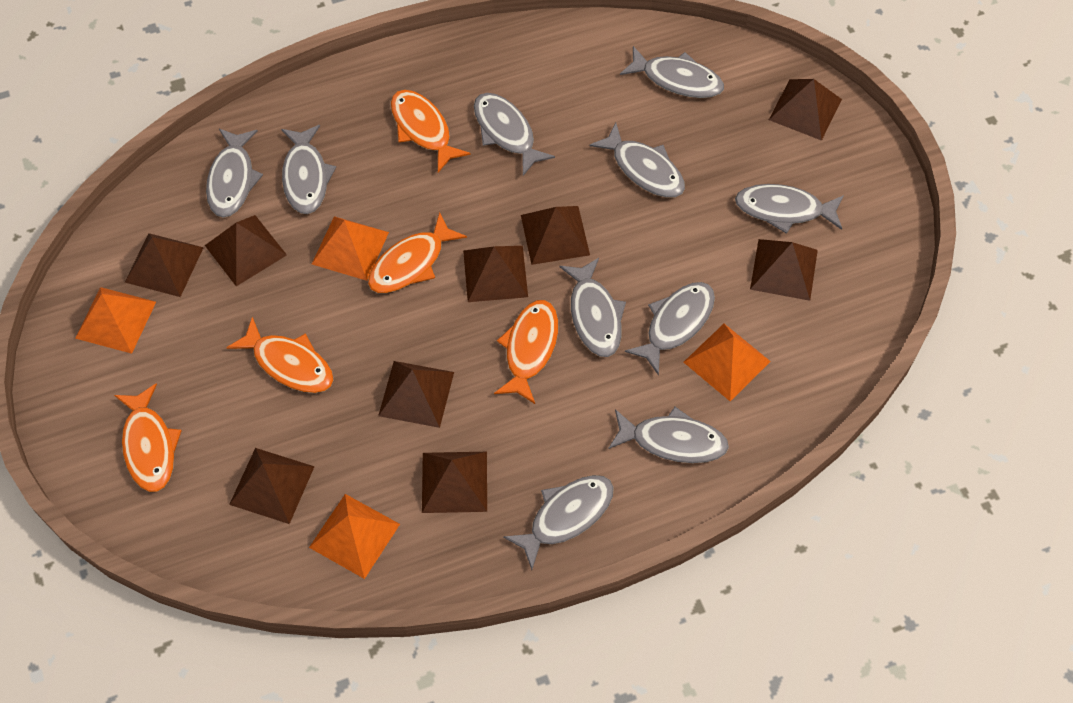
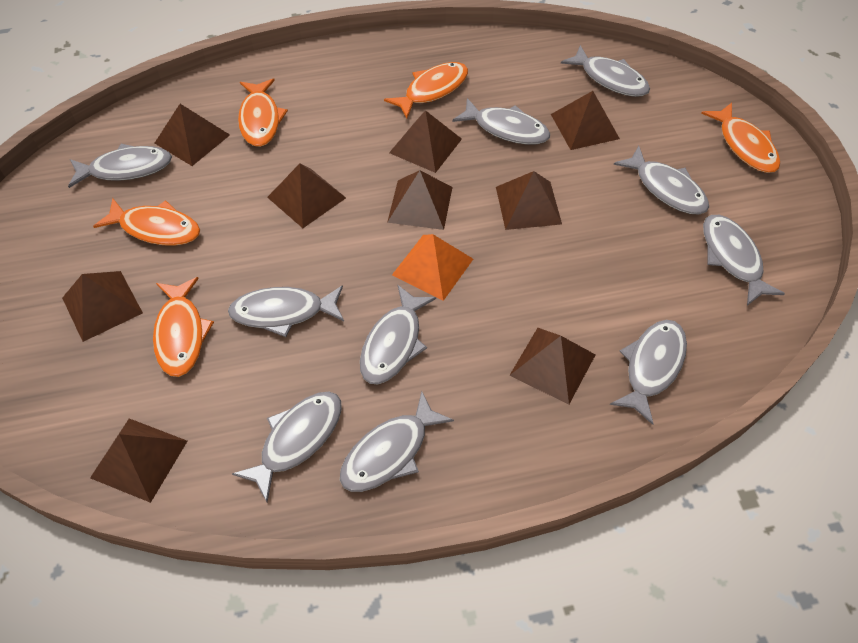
orange pyramid: [75,287,156,354] [309,494,400,579] [312,216,389,281] [683,324,771,401] = 4 -> [392,234,473,301] = 1

